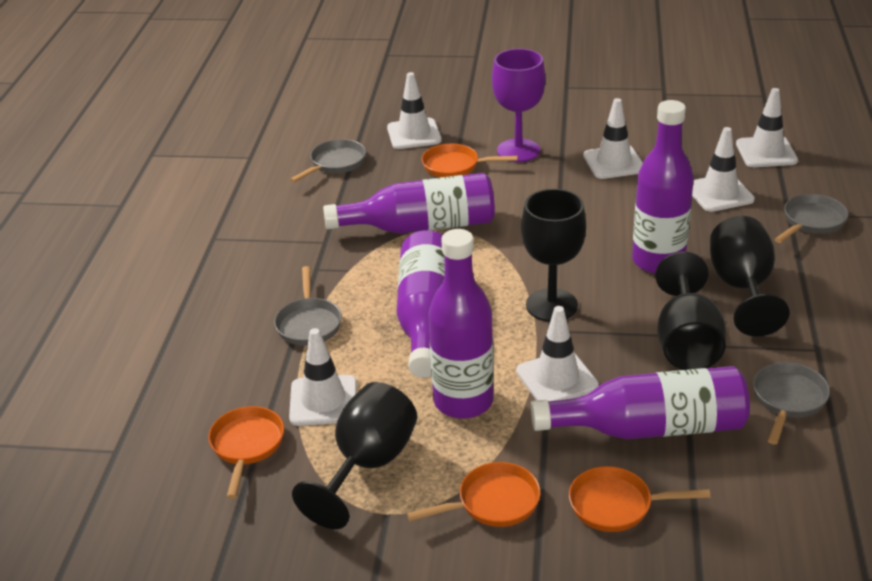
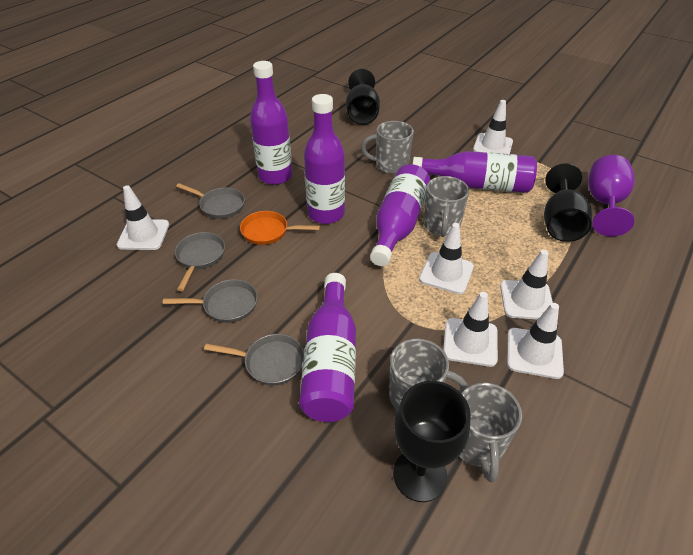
black goblet: [292,382,417,529] [521,189,586,322] [655,252,726,370] [710,216,789,336] = 4 -> [346,69,380,125] [393,381,471,502] [544,163,592,242] = 3
grey mug: none = 0 -> [361,121,414,174] [389,338,468,410] [423,176,469,237] [459,383,522,482] = 4
orange pan: [208,406,284,499] [407,462,541,527] [422,144,518,178] [569,466,711,532] = 4 -> [240,211,320,245] = 1

